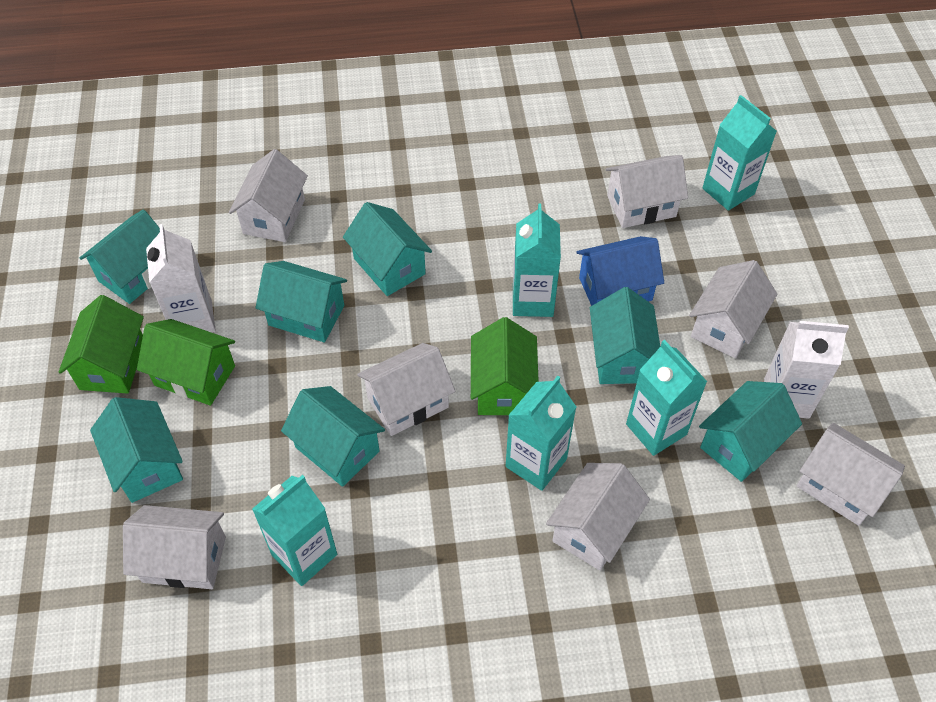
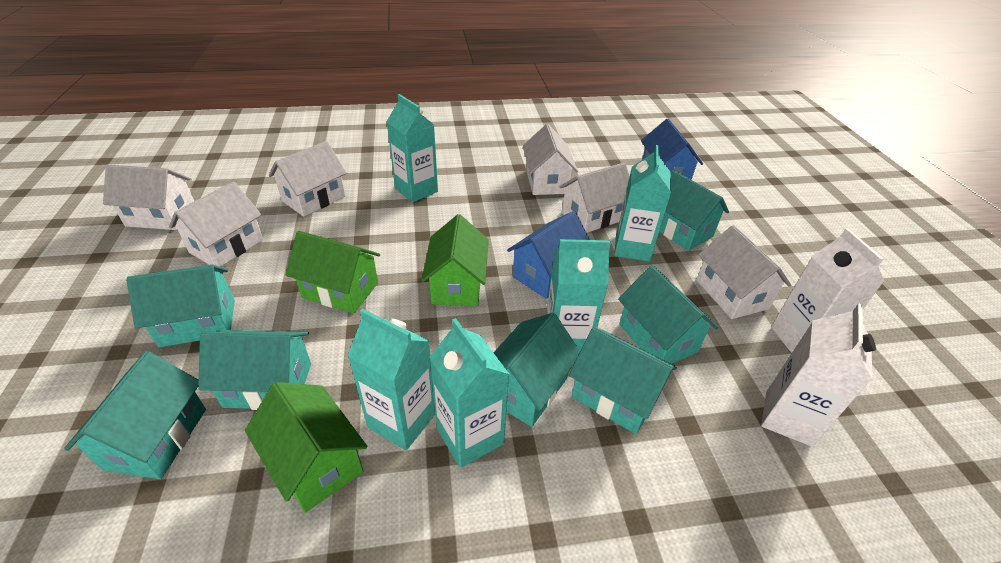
blue house: [577,236,664,306] = 1 -> [507,211,590,299] [641,119,703,180] = 2
white house: [123,505,226,589] [229,149,308,242] [357,343,456,436] [546,463,650,570] [606,155,688,228] [689,260,777,358] [796,423,905,526] = 7 -> [103,164,194,230] [169,181,263,267] [269,141,346,217] [523,124,578,195] [560,163,630,233] [696,225,791,319] = 6

